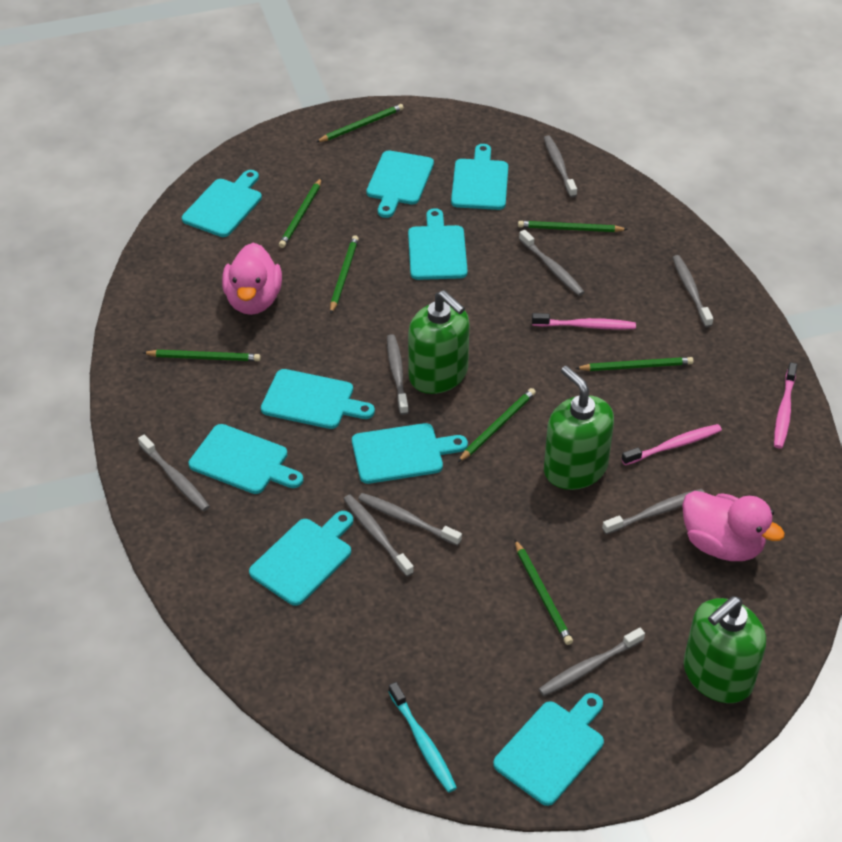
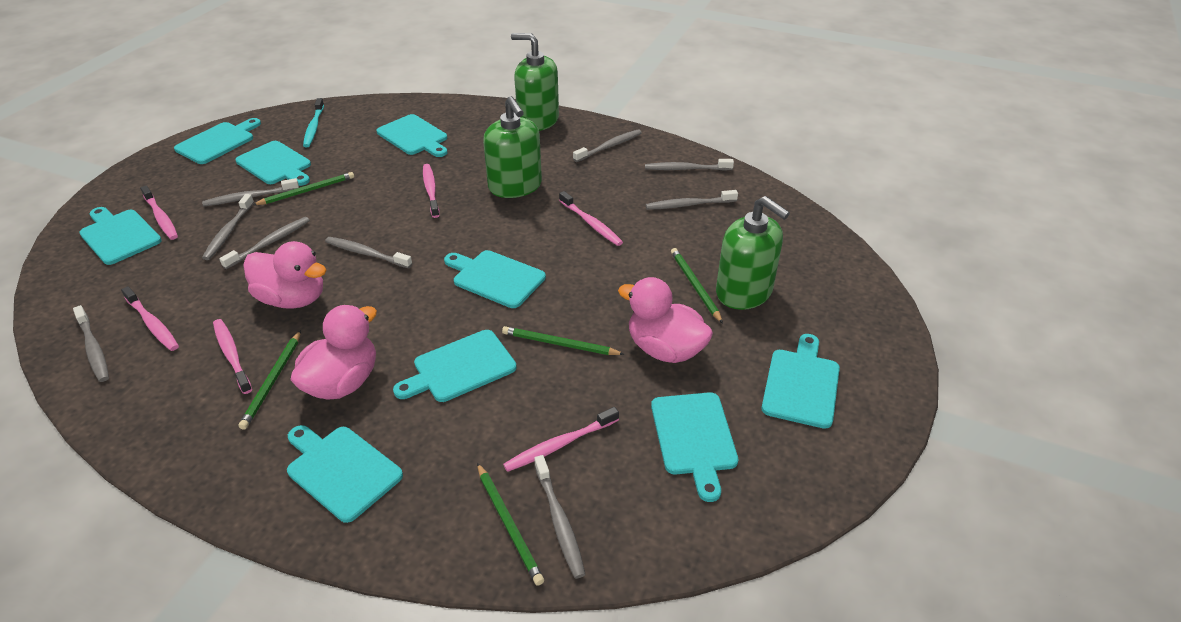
green pencil: [143,350,261,361] [279,178,322,248] [316,104,404,142] [330,235,359,314] [458,388,536,462] [515,540,573,645] [518,221,628,232] [575,357,694,371] = 8 -> [238,330,301,430] [253,172,354,205] [477,463,544,586] [502,326,625,355] [671,248,723,324] = 5
pink duck: [222,243,282,315] [682,491,785,561] = 2 -> [243,241,326,309] [290,305,377,400] [618,277,713,363] = 3
pink toothbrush: [532,313,636,330] [621,424,722,465] [774,362,797,449] = 3 -> [121,286,179,351] [140,185,178,240] [213,319,252,394] [423,164,440,218] [503,407,619,472] [559,191,623,246] = 6

